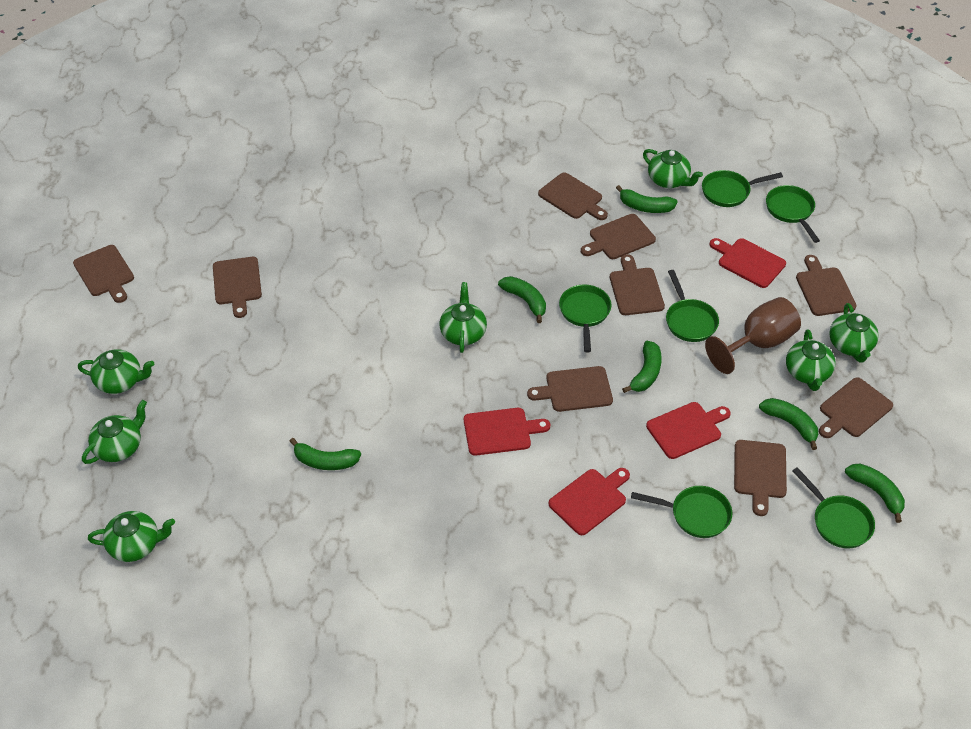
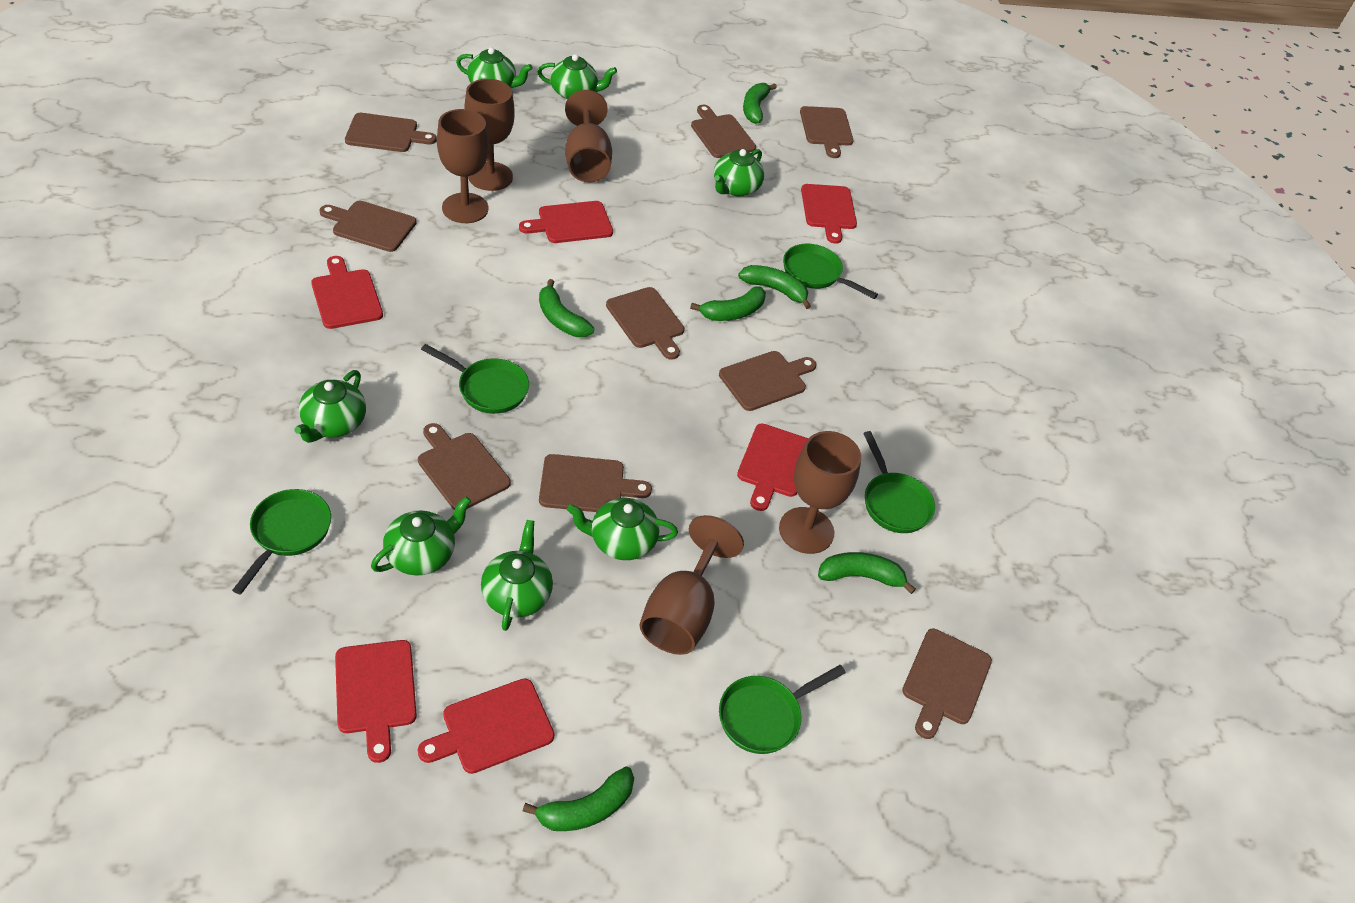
brown goblet: [705,297,801,374] = 1 -> [437,109,489,223] [464,79,515,191] [565,90,612,182] [639,515,744,655] [779,431,861,554] = 5
green pan: [559,284,612,352] [631,486,732,538] [666,270,719,342] [702,170,783,207] [766,185,820,243] [792,467,875,548] = 6 -> [232,489,331,594] [421,344,529,414] [719,665,846,754] [783,244,878,299] [863,431,935,533] = 5
red cutting board: [464,408,550,456] [549,468,630,535] [646,402,731,459] [710,238,786,288] = 4 -> [311,256,383,329] [335,640,417,763] [418,678,554,774] [519,201,613,243] [737,424,809,511] [801,184,857,244] = 6

